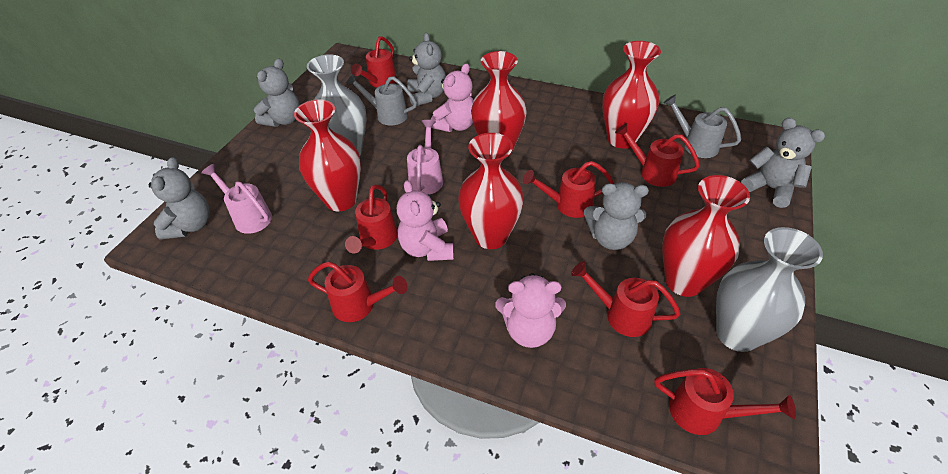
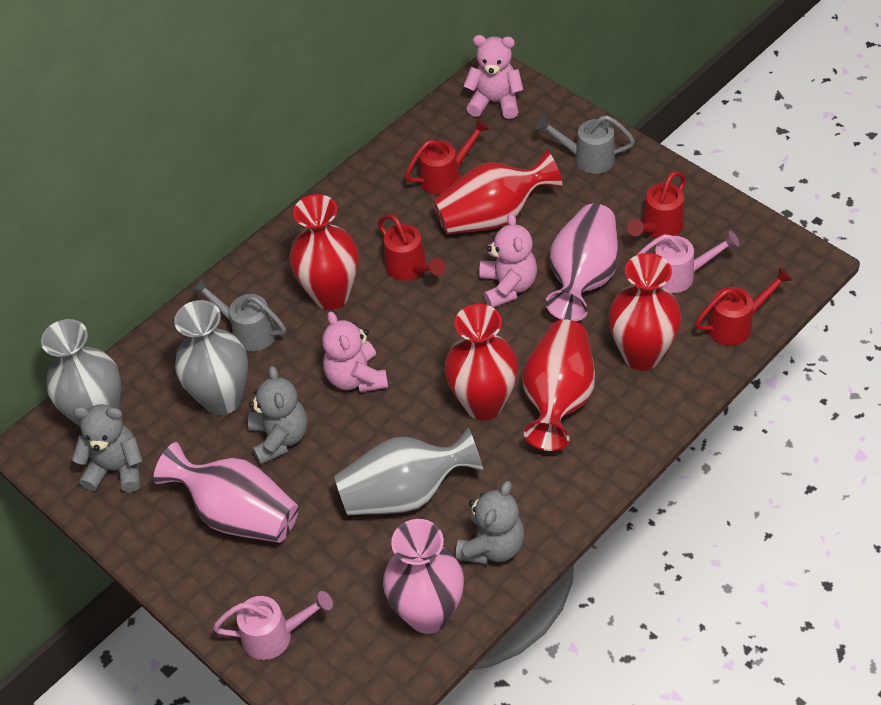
grey teddy bear: [149,157,210,240] [254,59,300,127] [407,33,446,106] [584,182,649,250] [741,118,825,208] = 5 -> [72,404,143,492] [248,366,307,465] [456,481,524,564] = 3
grey vase: [307,54,367,155] [716,227,823,352] = 2 -> [41,319,121,426] [174,300,248,415] [334,427,484,515] = 3
pink vase: none = 0 -> [154,442,299,543] [383,519,464,634] [545,203,619,321] = 3
red watering can: [308,262,408,322] [345,185,398,254] [351,36,397,87] [523,161,614,218] [571,262,681,337] [615,123,700,187] [654,368,796,435] = 7 -> [378,214,445,281] [405,119,490,195] [627,171,686,238] [695,267,792,346] = 4

